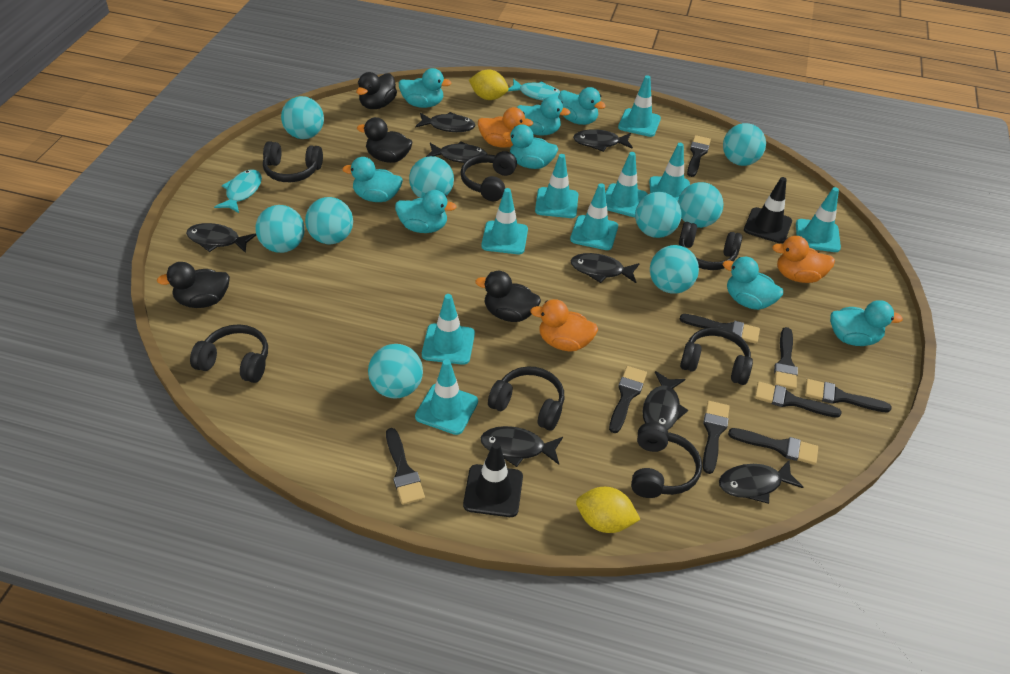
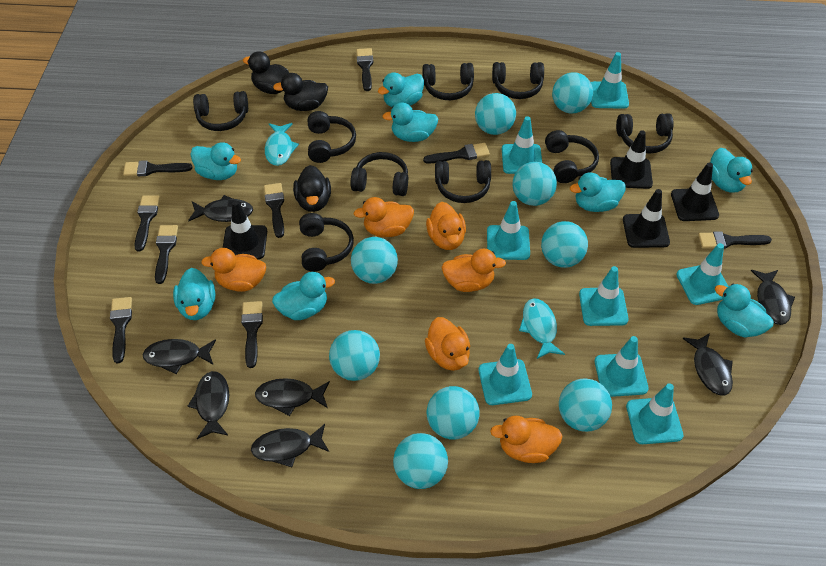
black duck: [157,262,230,308] [356,72,397,109] [357,117,412,163] [475,271,541,322] = 4 -> [243,51,289,94] [273,73,328,111] [293,165,331,212] = 3
black fish: [186,223,256,253] [415,112,475,132] [426,141,487,163] [481,426,563,467] [570,253,640,283] [573,129,633,152] [642,371,688,430] [719,460,803,504] = 8 -> [142,339,216,374] [188,195,253,222] [188,371,229,439] [251,424,329,467] [255,378,330,416] [683,333,733,396] [751,270,795,325] = 7
black headphones: [190,324,268,383] [263,141,323,182] [461,151,517,201] [488,366,564,430] [631,422,702,498] [679,222,742,270] [680,327,753,385] = 7 -> [193,91,248,131] [299,213,354,272] [308,111,356,163] [351,152,408,196] [423,63,474,100] [435,160,491,203] [492,62,544,99] [545,130,599,183] [616,113,674,154] = 9
black traffic cone: [463,442,523,517] [744,177,792,243] = 2 -> [223,201,267,259] [610,130,653,189] [623,189,670,248] [671,162,719,221] = 4
orange duck: [478,107,533,148] [530,299,598,351] [772,236,835,283] = 3 -> [201,248,266,292] [354,197,414,237] [425,317,470,371] [426,202,466,250] [441,249,506,292] [490,416,563,463] = 6
turquoise traffic cone: [415,359,478,435] [422,294,475,365] [481,188,528,254] [535,154,578,218] [570,183,618,250] [605,152,648,217] [618,75,661,137] [649,143,690,201] [796,187,841,252] = 9 -> [479,344,532,405] [487,201,530,260] [502,116,542,174] [579,266,629,326] [591,52,629,109] [595,336,649,397] [626,383,683,444] [676,243,728,305] = 8
yellow lemon: [469,70,509,100] [576,487,641,533] = 2 -> none = 0

